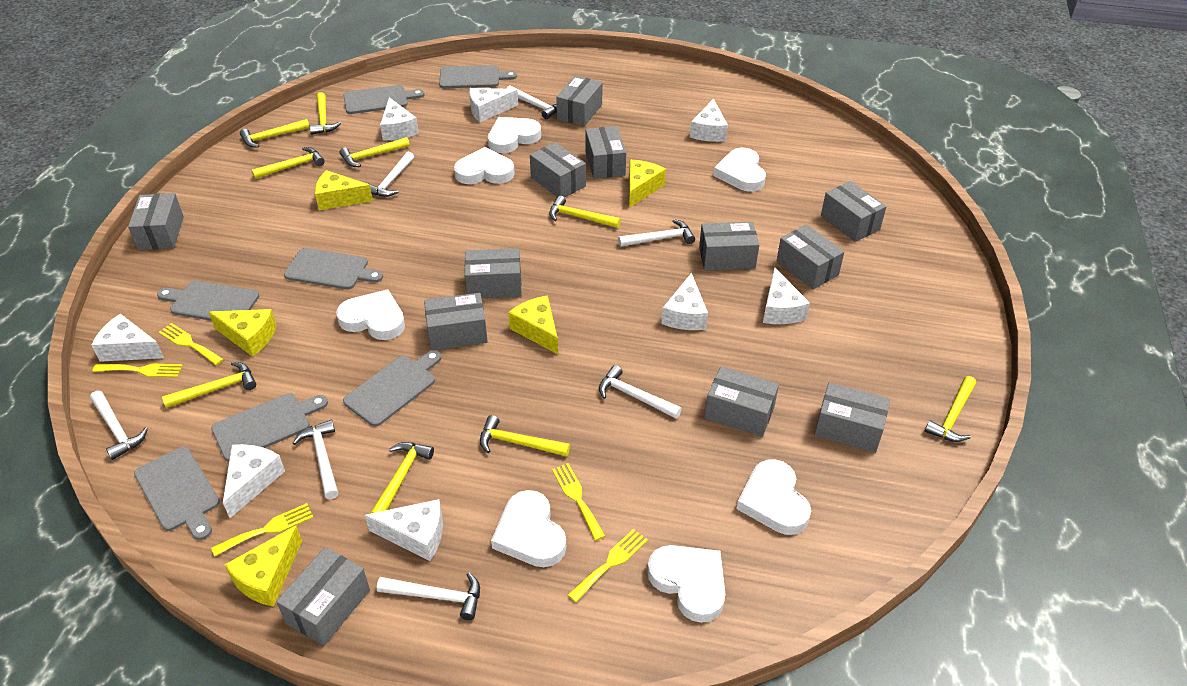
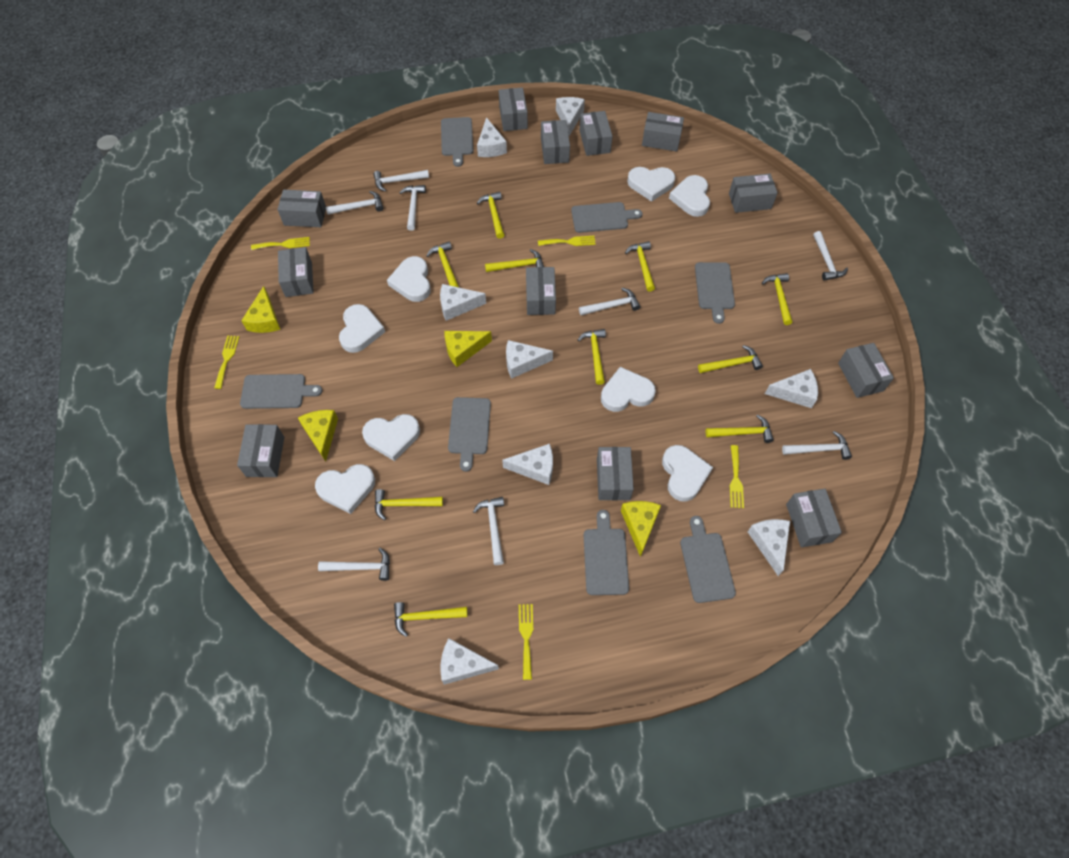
white hammer: [90,391,148,460] [293,420,338,499] [367,152,414,197] [377,572,480,620] [507,85,557,119] [599,365,682,419] [618,219,695,247] = 7 -> [318,548,390,581] [326,191,383,215] [374,170,429,192] [399,185,426,231] [473,497,504,565] [579,288,640,315] [782,431,852,460] [813,231,848,281] = 8
white heart: [336,289,405,340] [454,147,515,184] [488,117,541,153] [491,490,566,567] [647,545,725,623] [713,148,766,192] [736,459,811,535] = 7 -> [315,464,375,514] [339,304,385,353] [362,414,420,461] [387,256,431,302] [601,367,656,412] [627,167,675,202] [662,445,713,502] [669,175,710,217] = 8
yellow cheese: [209,309,277,357] [224,525,302,606] [315,170,373,210] [508,296,558,354] [629,160,666,208] = 5 -> [241,286,280,333] [298,410,338,462] [445,331,492,367] [621,501,661,557] = 4
yellow hammer: [162,362,256,408] [240,119,310,148] [252,147,325,179] [310,92,341,135] [339,137,410,167] [370,442,434,514] [480,415,570,457] [549,196,621,228] [925,376,976,442] = 9 -> [375,489,443,520] [394,602,468,637] [427,242,459,287] [477,192,504,239] [485,249,544,272] [578,329,606,385] [625,241,655,292] [698,345,763,373] [706,414,774,443] [762,273,792,325] = 10

